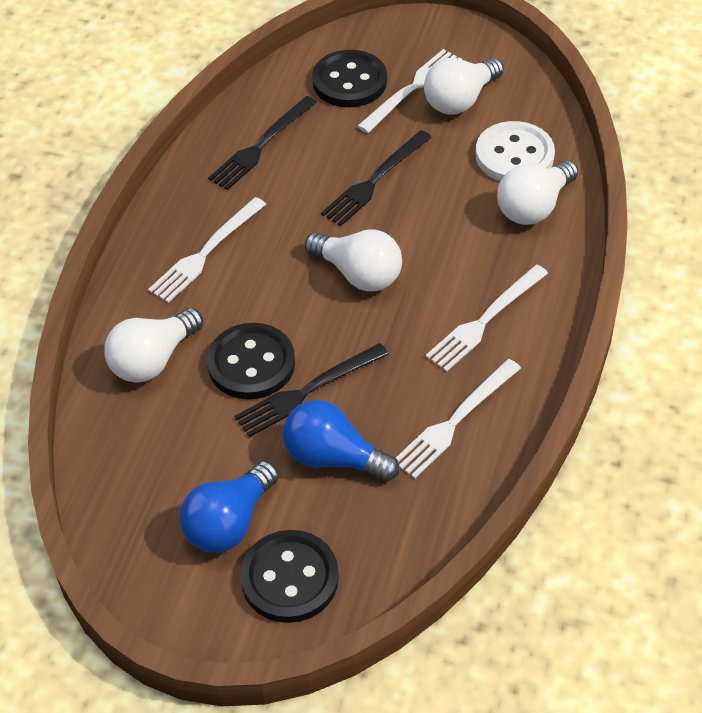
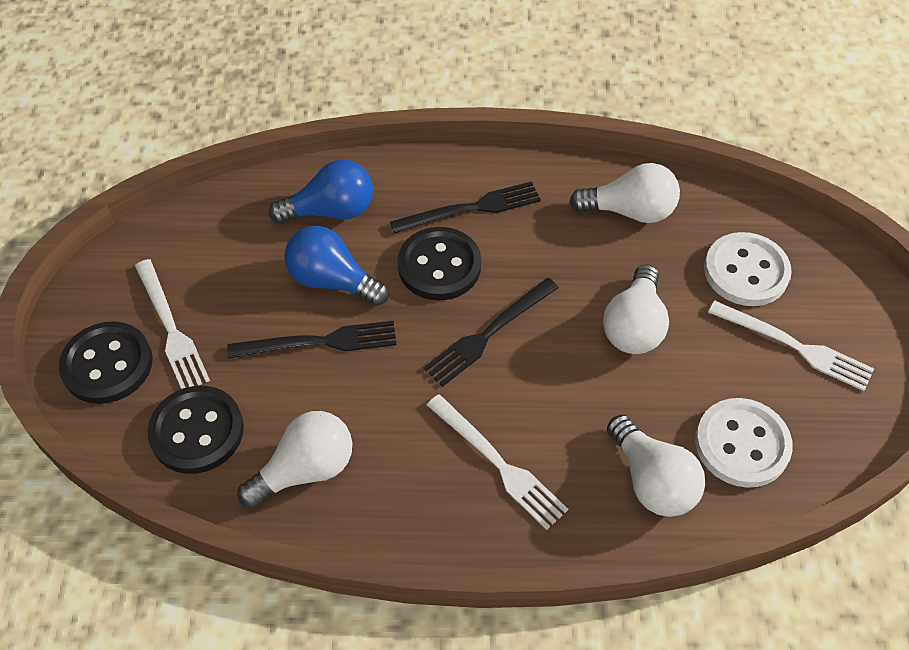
white button: [476,121,555,181] = 1 -> [695,398,793,488] [704,232,792,306] = 2
white fork: [148,197,266,303] [357,49,462,133] [396,359,521,479] [426,265,548,372] = 4 -> [135,259,210,389] [427,394,568,530] [708,301,874,391] = 3

